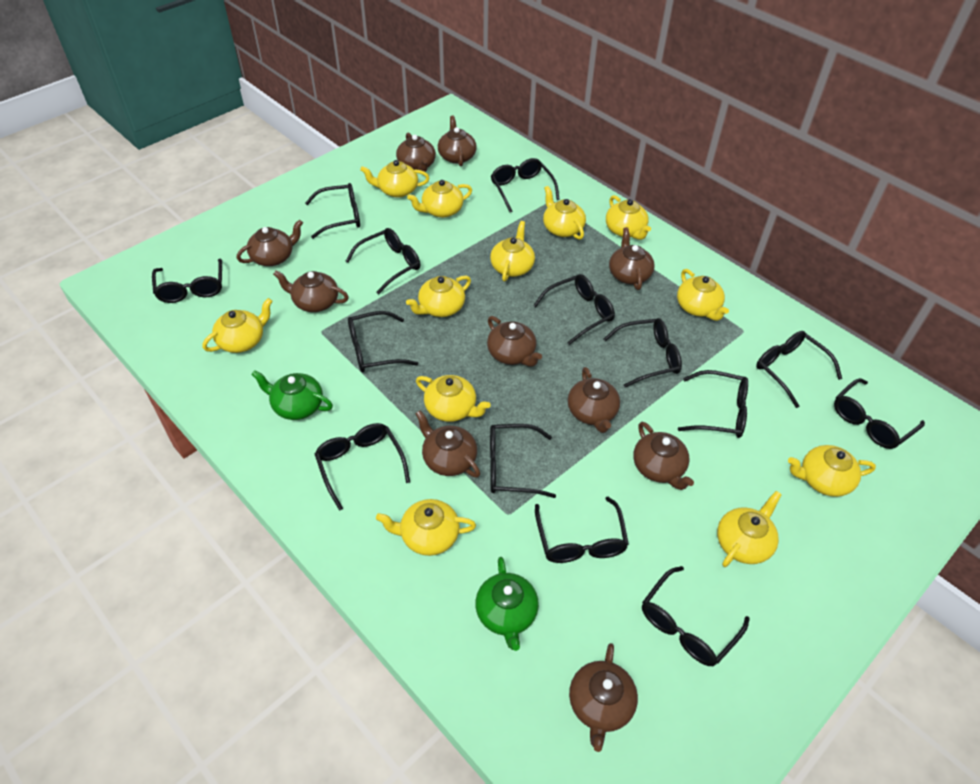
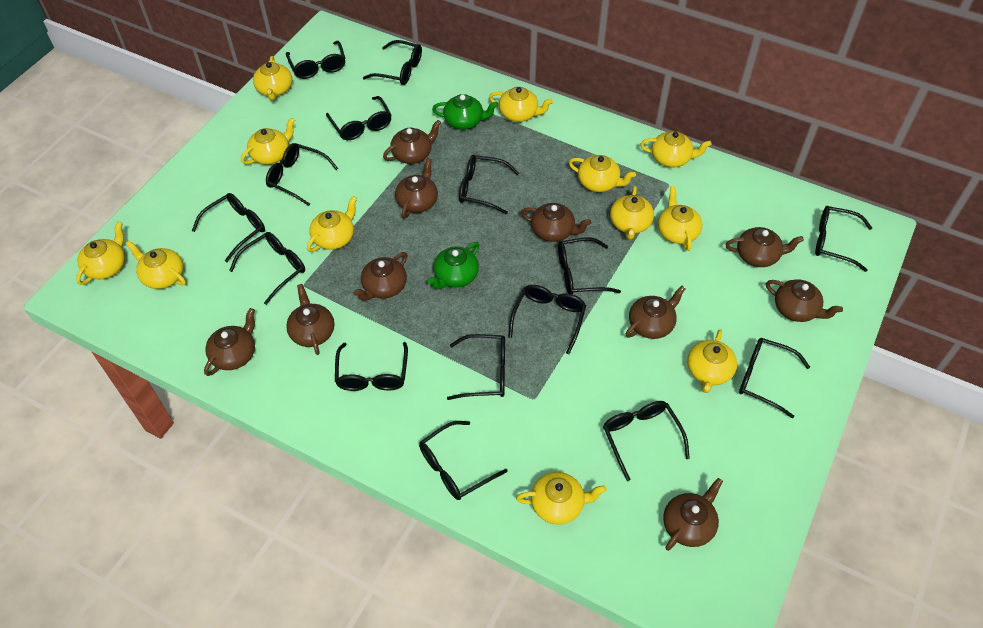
black glasses: [152,258,222,303] [305,183,360,239] [315,423,410,511] [345,228,420,294] [348,311,418,372] [490,424,556,498] [491,158,560,213] [533,274,615,345] [535,497,629,563] [604,318,682,387] [642,566,749,666] [678,370,748,438] [756,331,842,408] [834,378,925,449] = 14 -> [192,193,265,262] [229,232,305,305] [266,143,338,206] [286,41,346,79] [326,96,391,140] [335,342,408,391] [363,40,422,85] [419,421,508,500] [447,334,505,400] [459,155,519,215] [509,285,586,354] [558,237,621,294] [603,401,690,481] [739,338,810,419] [815,206,872,272] = 15

